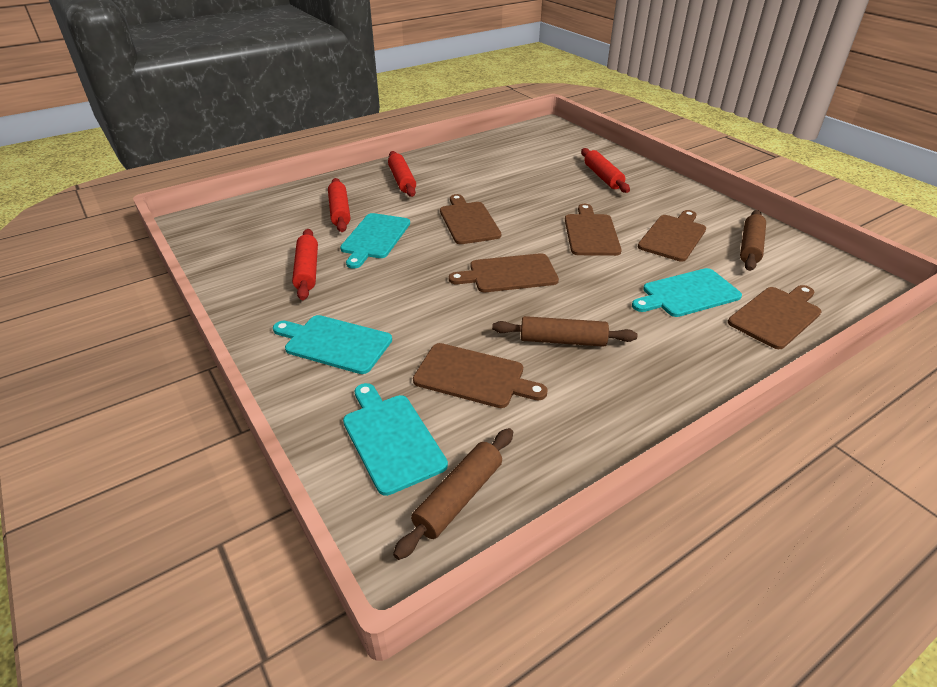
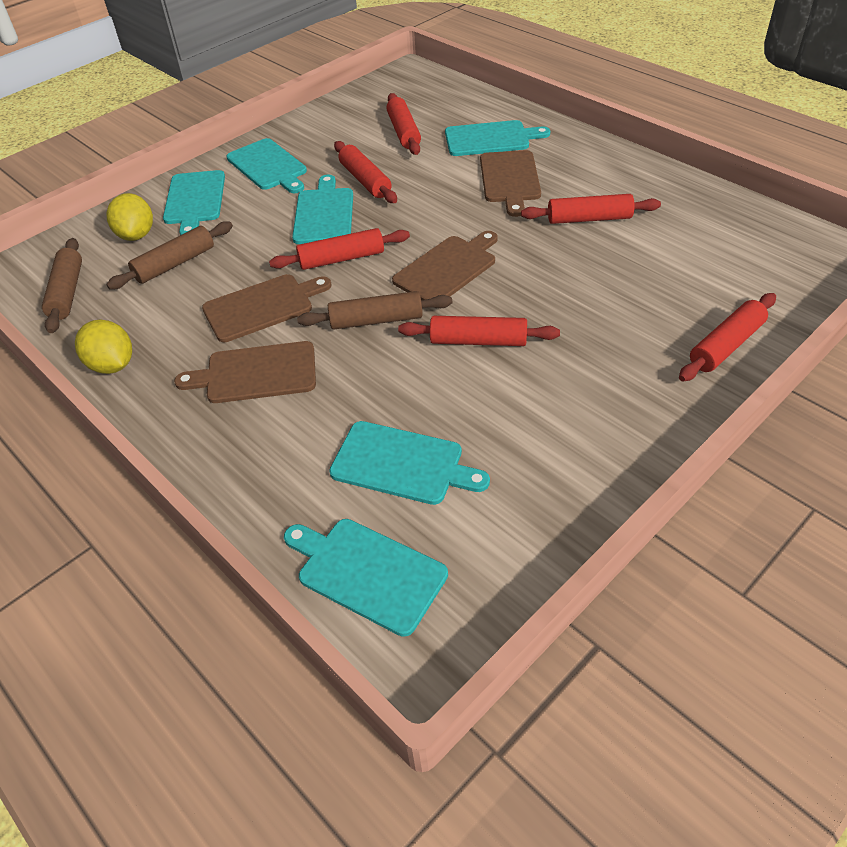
brown cutting board: [413,343,548,408] [440,194,501,244] [449,253,559,292] [565,204,622,256] [638,210,706,262] [728,285,822,349] = 6 -> [174,341,316,403] [202,274,332,342] [392,231,498,300] [480,150,541,217] = 4
red rolling pin: [292,229,318,300] [328,178,350,232] [388,151,416,197] [581,148,630,193] = 4 -> [269,228,410,270] [334,141,397,203] [386,93,421,155] [398,316,560,346] [521,194,661,224] [679,293,776,382] = 6
turquoise cutting board: [273,315,392,374] [340,213,410,269] [343,383,448,496] [632,268,742,317] = 4 -> [163,170,225,235] [226,138,307,193] [284,519,448,637] [292,175,353,244] [329,421,490,505] [445,120,550,156] = 6
yellow lemon: none = 0 -> [75,320,132,374] [106,193,153,241] = 2

